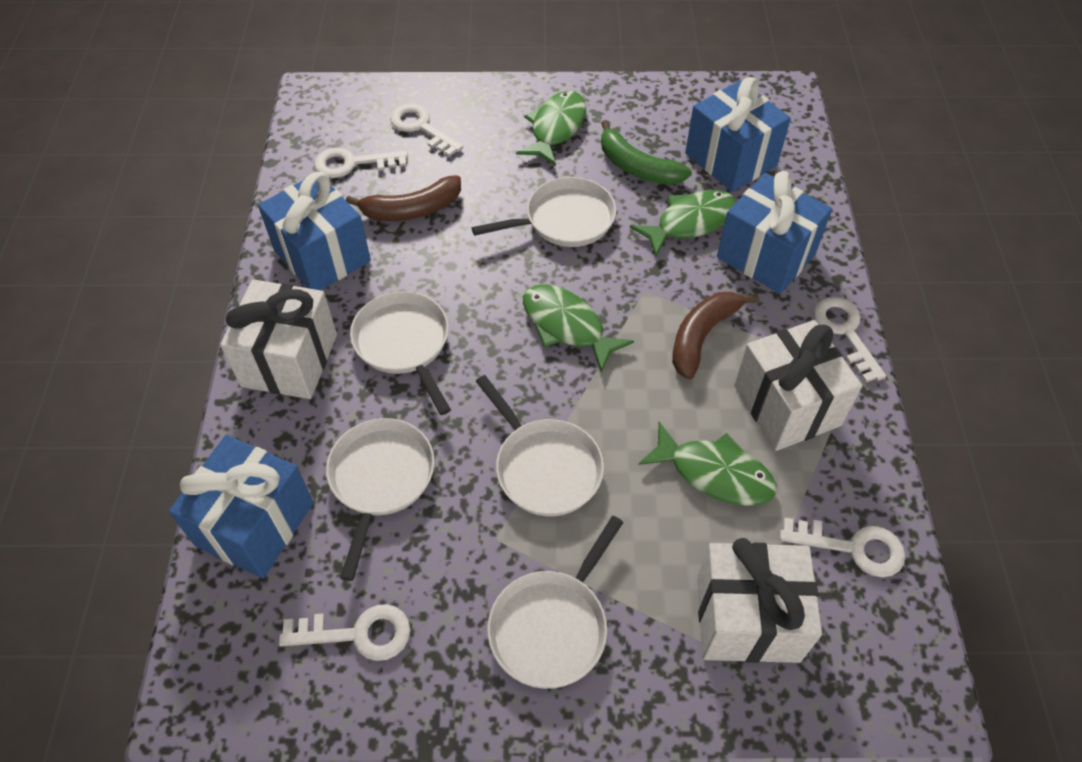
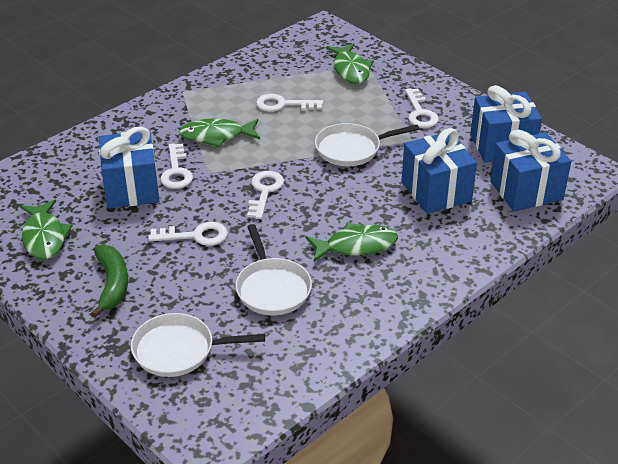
brown banana: [346,175,461,221] [672,292,759,380] = 2 -> none = 0
white gift: [220,279,337,399] [697,538,822,663] [734,320,862,451] = 3 -> none = 0
white pan: [326,418,435,581] [350,291,451,415] [472,177,616,247] [476,375,604,517] [487,516,624,689] = 5 -> [131,313,265,377] [235,224,312,316] [315,123,419,166] = 3

